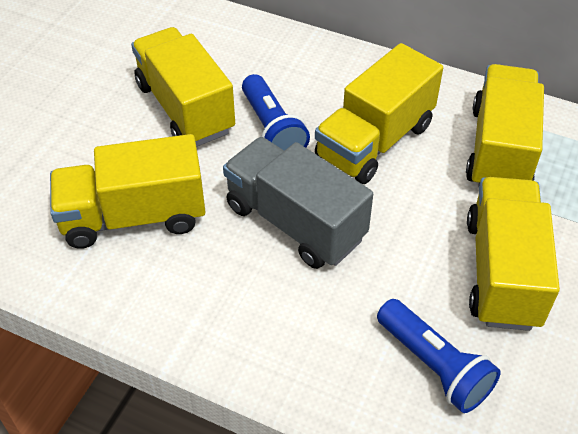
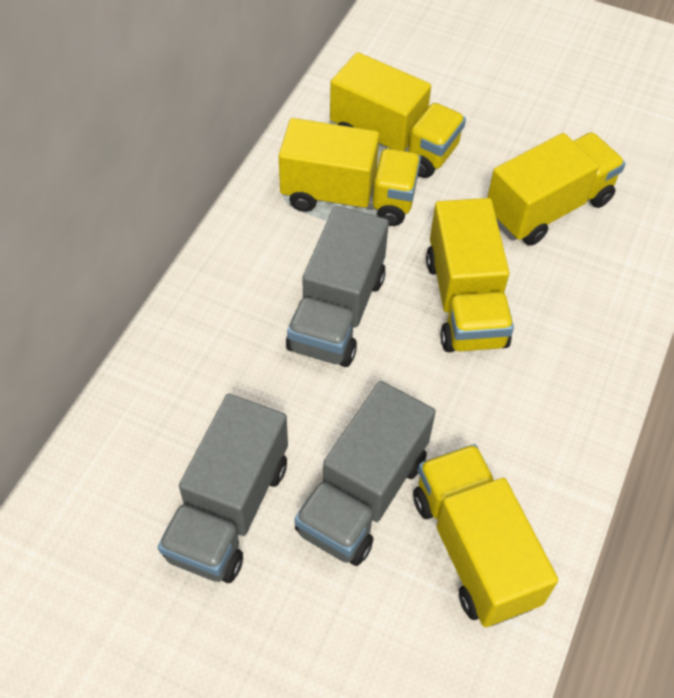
blue flashlight: [242,74,310,151] [377,299,501,413] = 2 -> none = 0
grey truck: [223,137,373,269] = 1 -> [158,394,288,583] [286,206,389,367] [294,381,436,566] = 3

